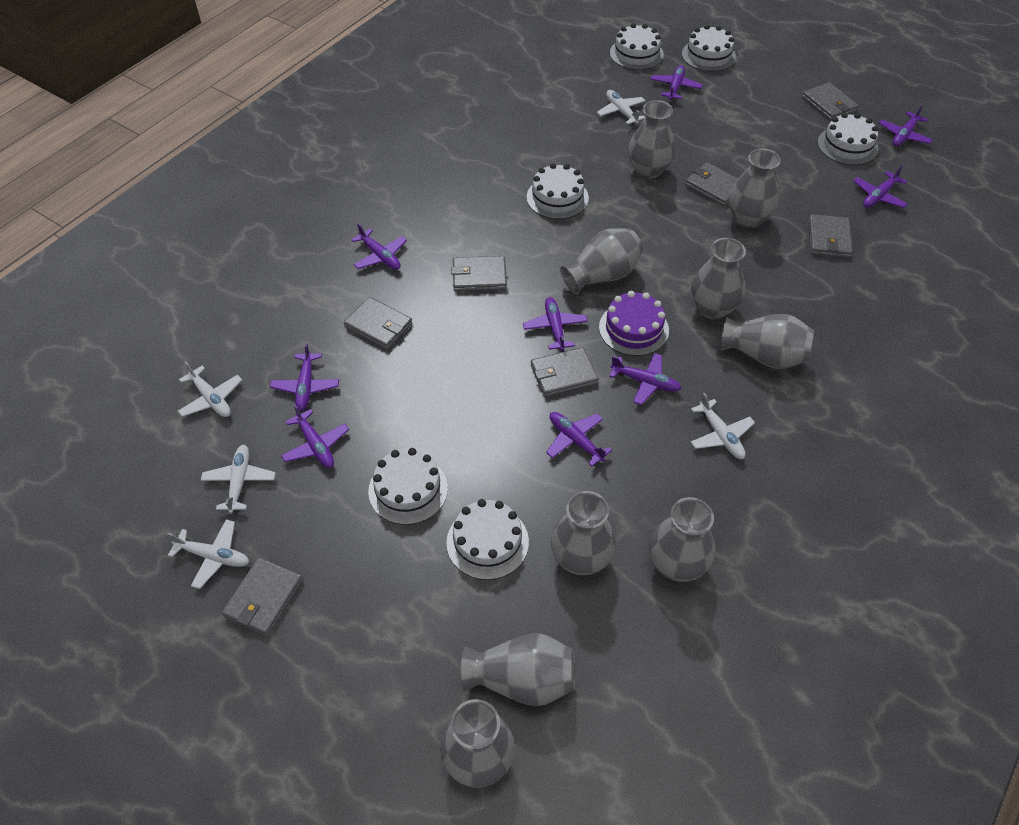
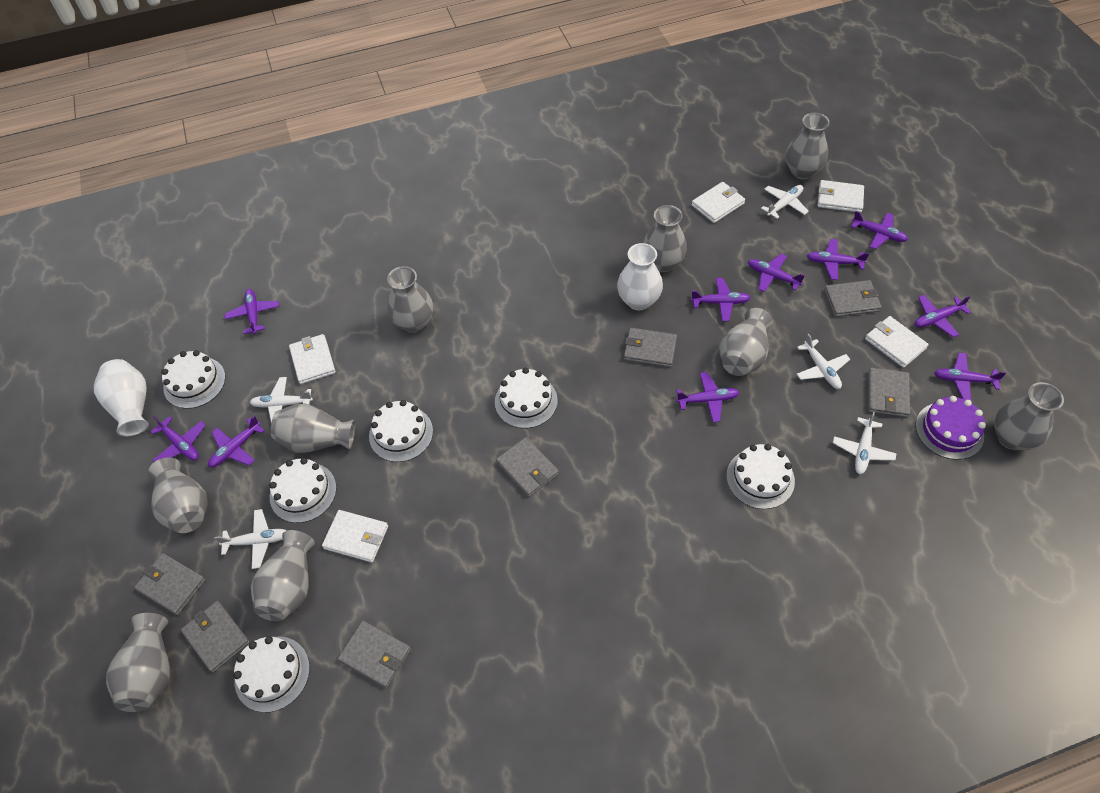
purple plane: [270,343,339,411] [281,404,349,468] [351,223,407,270] [523,297,588,351] [546,412,612,466] [609,353,682,405] [650,65,703,100] [853,165,908,208] [879,105,933,146] = 9 -> [150,416,206,462] [208,416,265,467] [225,289,279,334] [676,372,740,422] [691,278,751,321] [748,254,805,292] [807,239,869,280] [851,211,908,249] [915,295,971,338] [934,353,1006,402] = 10
white vase: none = 0 -> [94,359,149,436] [617,243,663,310] = 2
white wallet: none = 0 -> [289,334,336,384] [322,510,388,562] [692,182,745,223] [818,180,864,213] [865,316,929,368] = 5

